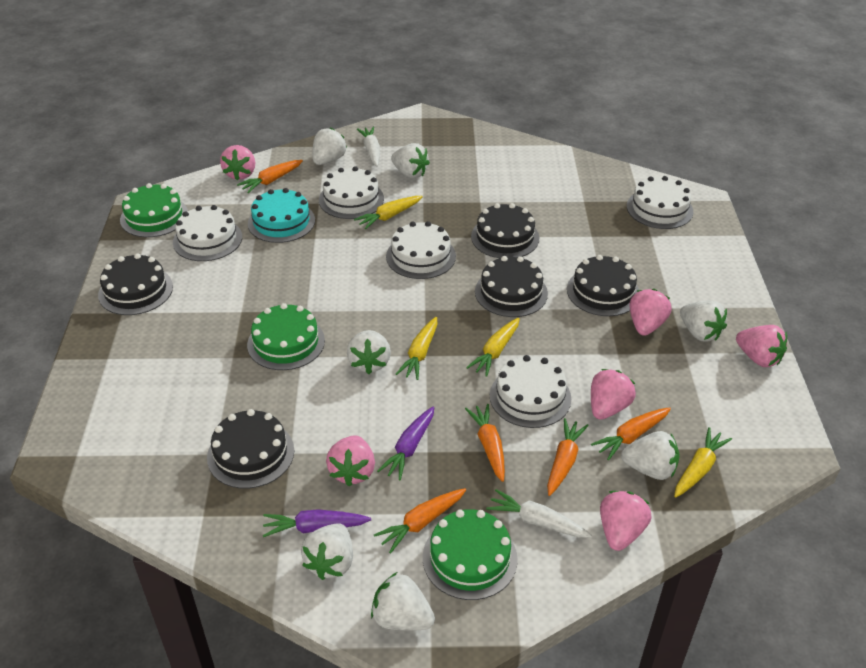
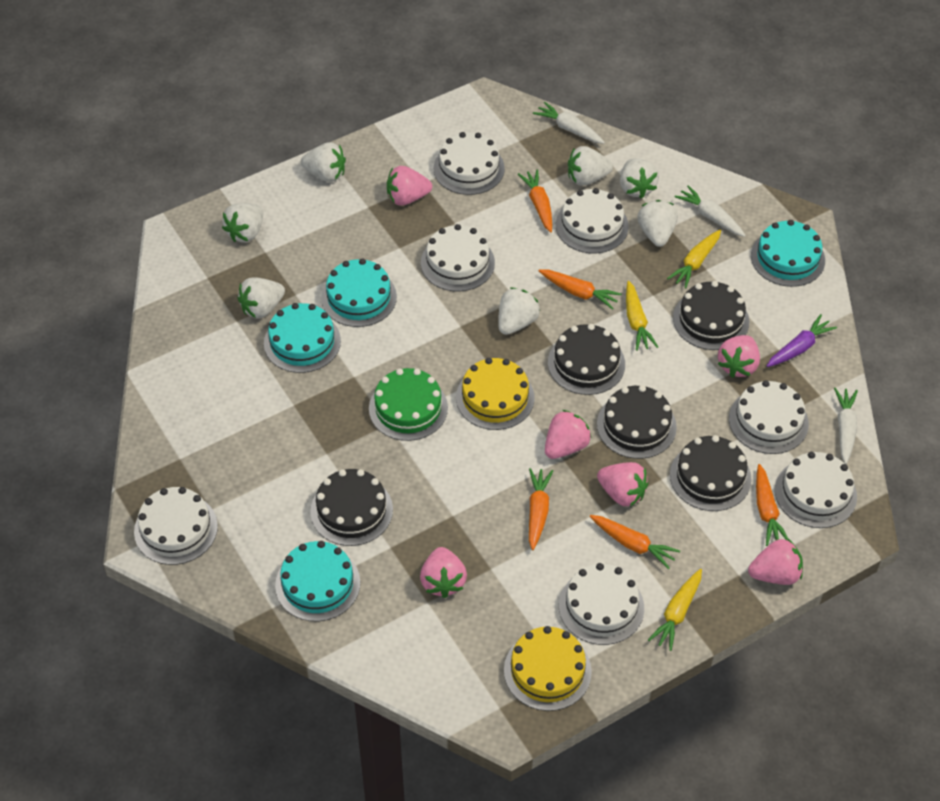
green cake: [120,183,188,237] [247,303,325,370] [423,509,518,600] = 3 -> [369,368,448,441] = 1
purple carrot: [263,509,371,537] [377,407,434,480] = 2 -> [767,314,837,367] = 1
turquoise cake: [248,188,315,243] = 1 -> [264,303,341,373] [275,541,360,621] [321,258,397,327] [751,220,825,287] = 4
white cake: [173,205,242,261] [319,166,384,219] [386,221,456,279] [490,355,571,428] [627,176,693,229] = 5 -> [134,487,218,565] [421,224,495,291] [434,132,505,195] [556,188,629,253] [559,563,644,645] [729,380,809,454] [775,452,857,528] = 7
white carrot: [357,126,380,167] [486,489,592,538] = 2 -> [533,101,605,144] [675,185,746,237] [834,388,858,464] = 3
yellow cake: none = 0 -> [456,358,534,430] [504,626,592,711] = 2
yellow carrot: [354,196,423,229] [396,317,438,380] [466,318,520,377] [674,427,732,498] = 4 -> [626,281,658,351] [648,569,702,651] [667,230,721,288] = 3

